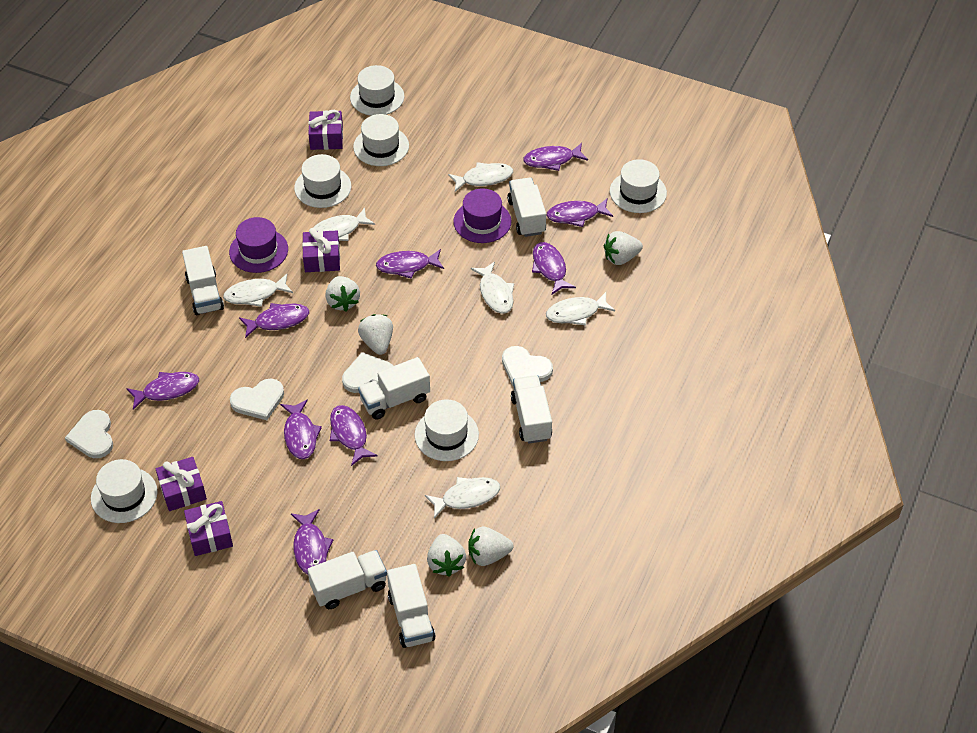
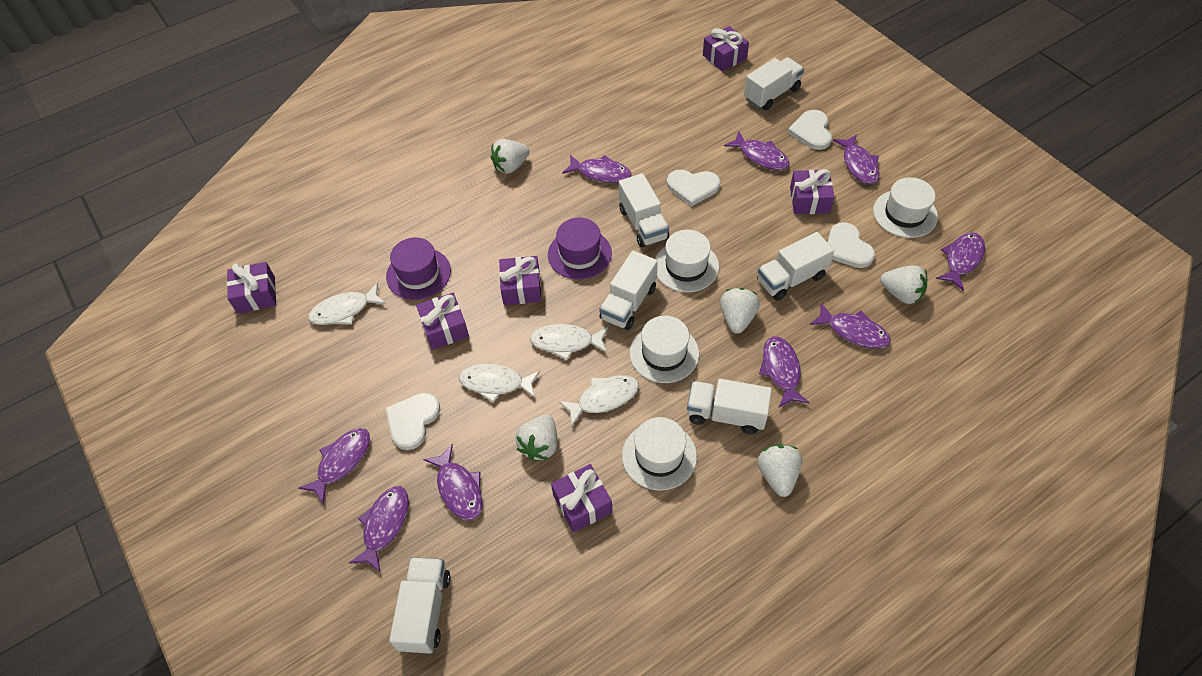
purple gift: [156,457,207,511] [184,501,233,556] [302,228,340,272] [308,110,343,150] = 4 -> [227,262,276,314] [416,293,469,350] [499,256,542,305] [551,464,612,532] [703,26,749,72] [790,169,834,214] = 6
white fish: [223,274,293,307] [313,208,375,241] [425,477,500,518] [448,162,513,192] [471,262,514,314] [546,292,615,326] = 6 -> [308,283,386,325] [459,364,540,402] [530,324,608,360] [558,375,639,426] = 4
white hat: [91,459,158,523] [294,154,351,208] [350,65,404,116] [353,114,409,166] [415,399,479,461] [610,159,667,213] = 6 -> [622,417,697,491] [630,316,699,383] [655,230,719,292] [873,177,938,238] = 4

